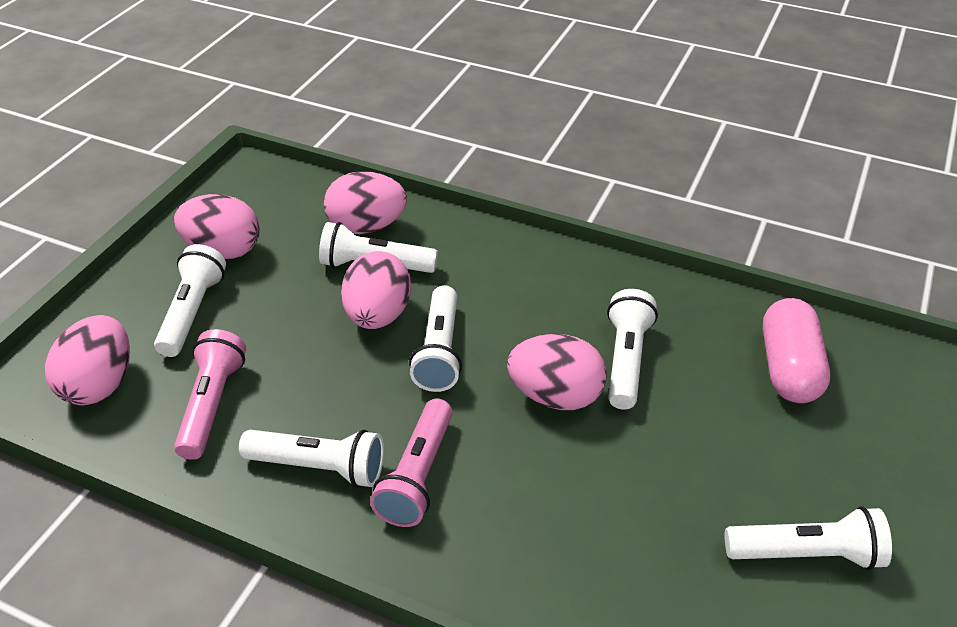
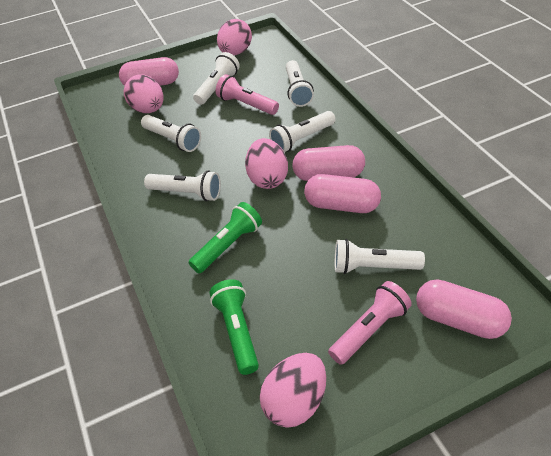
green flashlight: none = 0 -> [189,202,262,273] [209,279,259,375] = 2
pink capsule: [763,298,830,403] = 1 -> [119,57,179,86] [292,145,365,181] [304,174,381,213] [416,280,512,339] = 4
pink egg: [45,315,130,405] [174,194,260,259] [324,171,407,234] [341,251,411,329] [507,334,607,410] = 5 -> [124,74,164,113] [217,19,252,55] [245,138,288,189] [260,353,326,428] = 4

